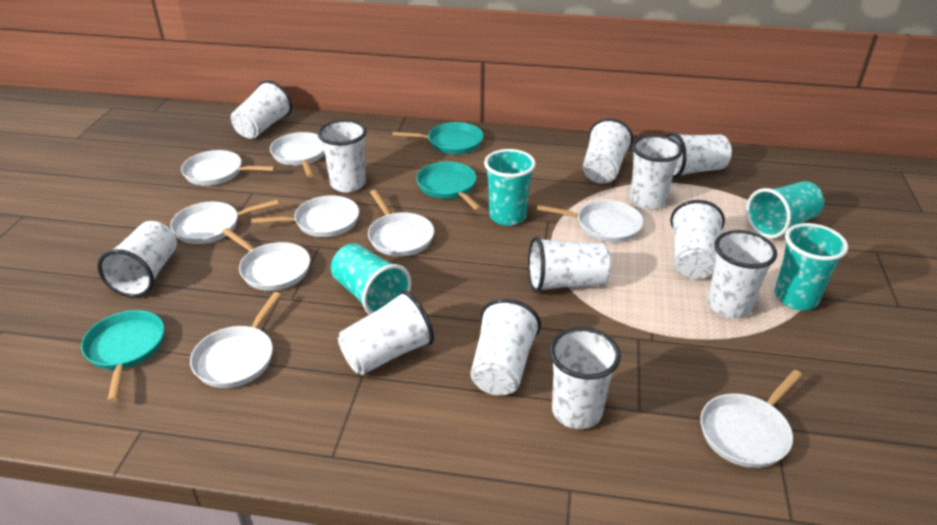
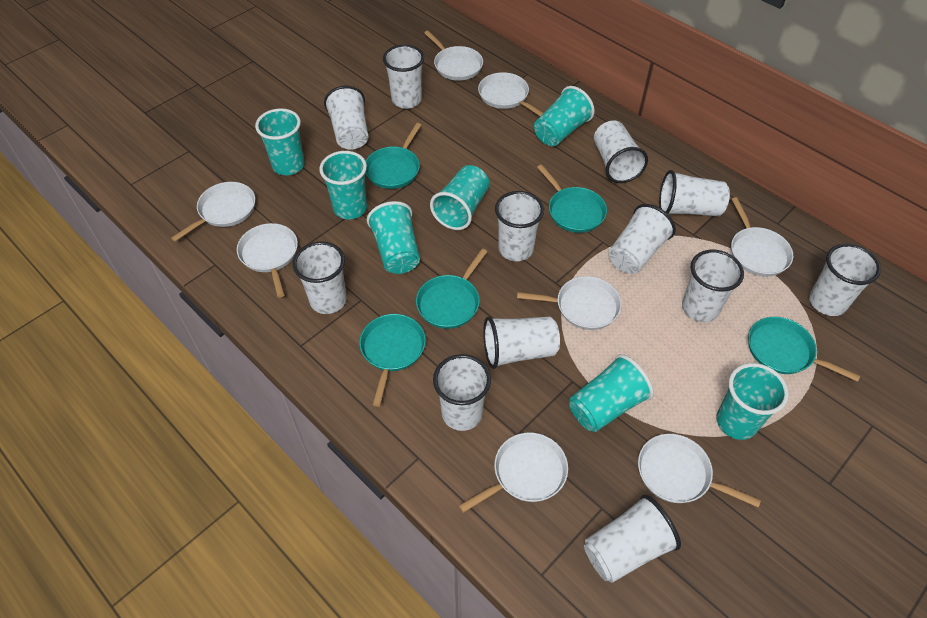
turquoise cup: [331,243,411,315] [484,149,536,226] [746,181,824,238] [774,223,848,310] = 4 -> [255,108,305,175] [319,151,367,219] [367,201,420,274] [430,165,490,230] [534,86,595,146] [569,354,654,432] [716,363,789,440] = 7
turquoise pan: [81,310,164,402] [393,122,483,154] [416,162,482,211] = 3 -> [359,314,426,407] [365,123,421,189] [416,249,487,329] [537,165,607,233] [748,317,860,382] = 5
white pan: [170,200,279,244] [181,150,276,186] [190,292,281,388] [222,228,310,291] [251,196,359,237] [270,132,325,177] [368,190,434,257] [537,200,644,243] [700,370,802,468] = 9 -> [171,182,255,242] [237,223,298,298] [424,30,483,81] [459,432,568,513] [478,72,543,116] [517,276,622,330] [638,434,761,508] [731,197,793,277] = 8

